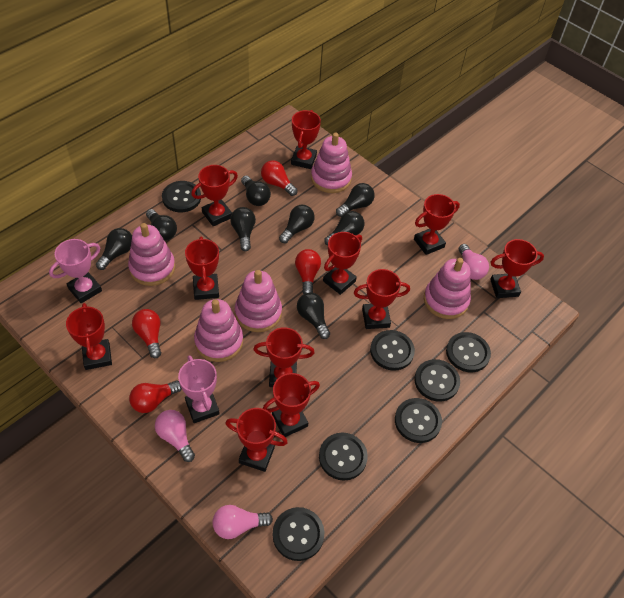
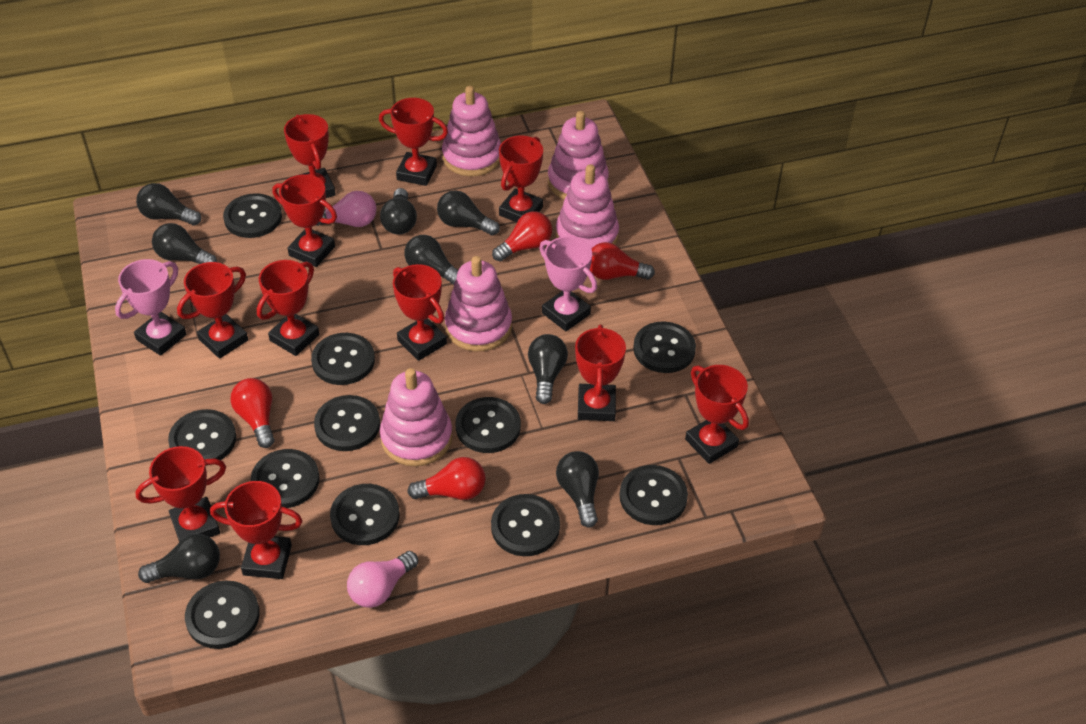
black button: [162,181,201,212] [273,507,324,561] [319,433,368,481] [370,330,415,371] [395,398,442,443] [414,359,460,402] [446,332,491,372] = 7 -> [168,409,236,466] [185,580,260,649] [223,193,282,238] [251,449,320,508] [311,333,375,385] [314,395,380,451] [330,484,400,545] [456,397,521,453] [491,494,560,556] [620,465,688,525] [633,321,696,373] = 11
pink light bulb: [155,410,195,462] [213,505,273,539] [459,244,489,280] = 3 -> [316,191,377,227] [347,551,418,608] = 2

